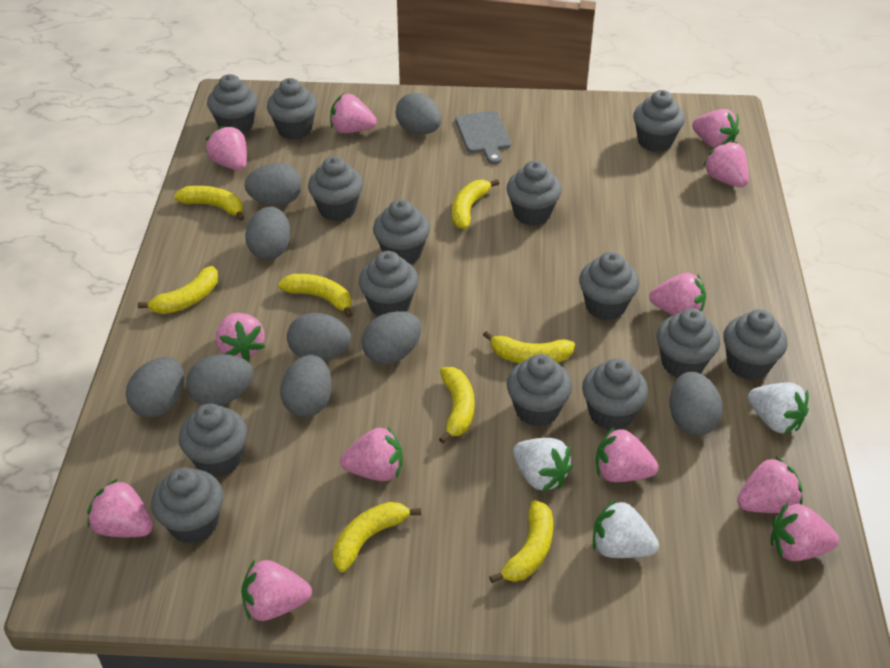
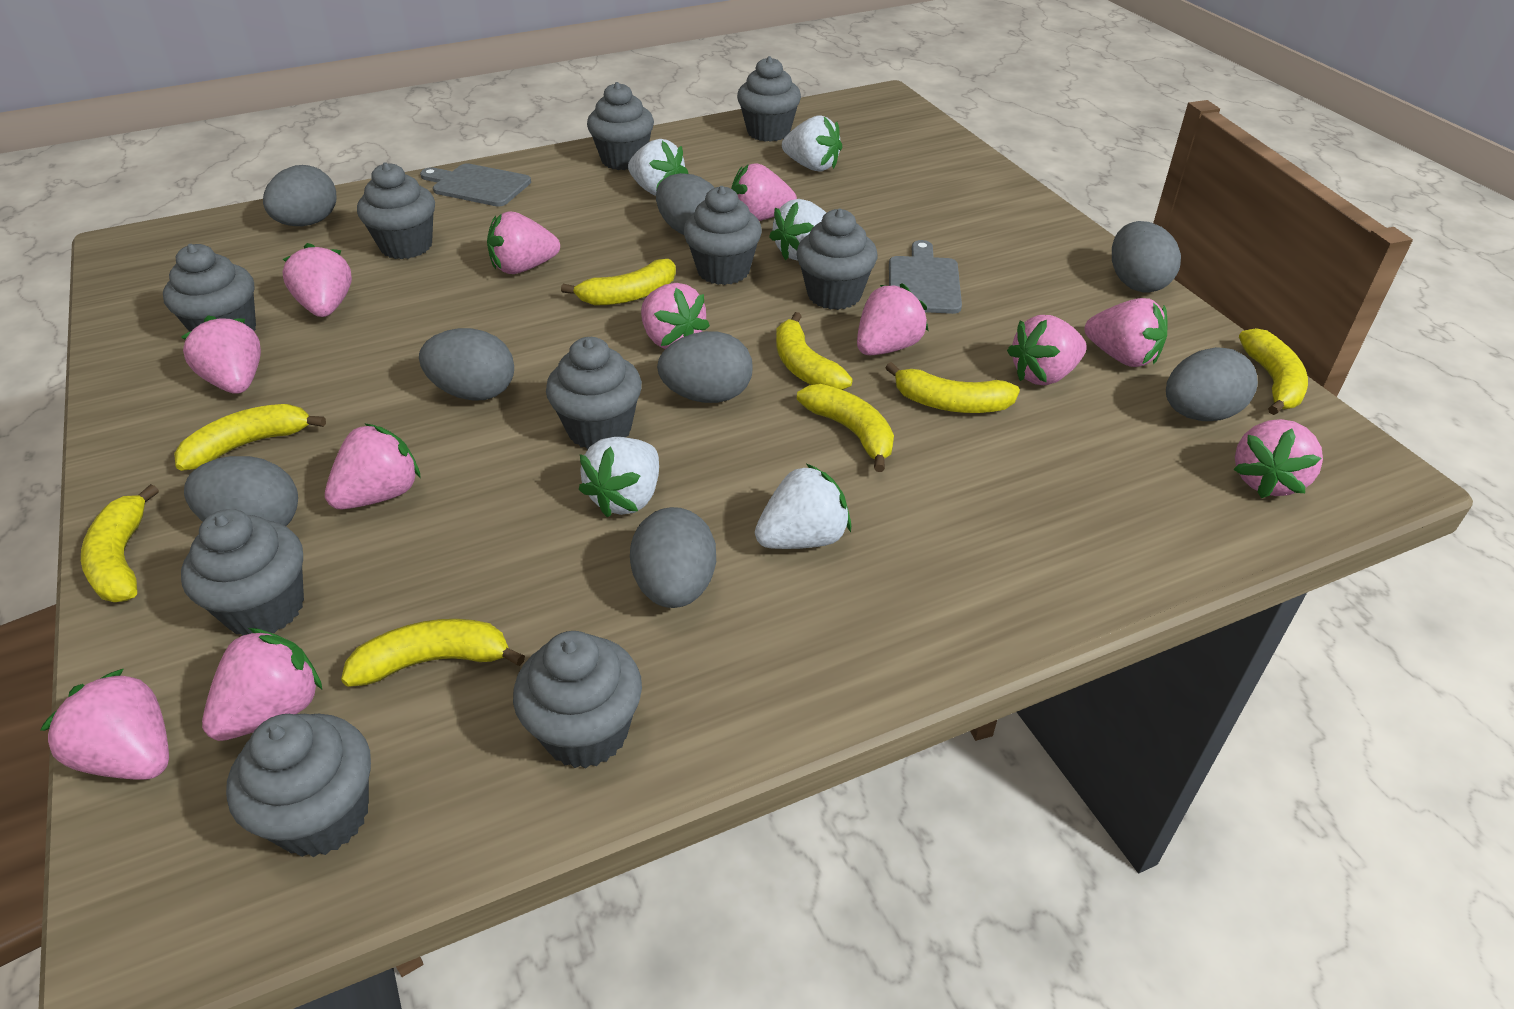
grey cupcake: [151,467,224,544] [179,403,248,477] [207,74,258,134] [267,78,317,140] [308,156,363,221] [359,251,419,317] [373,199,430,264] [507,161,562,226] [507,354,572,427] [579,252,639,320] [582,358,648,431] [633,90,685,152] [657,308,720,378] [723,309,787,380] = 14 -> [163,244,256,332] [181,509,304,635] [226,714,371,857] [357,162,435,259] [513,631,642,768] [546,337,642,449] [587,82,654,170] [683,186,762,285] [737,56,801,142] [796,208,877,310] = 10
grey cutting board: [455,111,511,164] = 1 -> [420,163,531,207] [889,240,962,314] = 2
grey egg: [126,357,184,418] [186,354,254,406] [244,163,302,206] [245,207,291,260] [280,355,332,417] [287,313,351,361] [362,311,422,364] [396,93,442,134] [669,372,723,435] = 9 -> [184,456,298,526] [263,165,336,226] [419,328,514,401] [630,507,716,608] [656,173,715,235] [657,331,753,403] [1112,221,1181,293] [1166,347,1258,421] = 8
white strawberry: [513,438,573,492] [593,499,659,558] [748,383,809,434] = 3 -> [578,437,659,517] [628,139,688,196] [755,464,851,549] [769,199,826,261] [782,115,842,171] = 5

